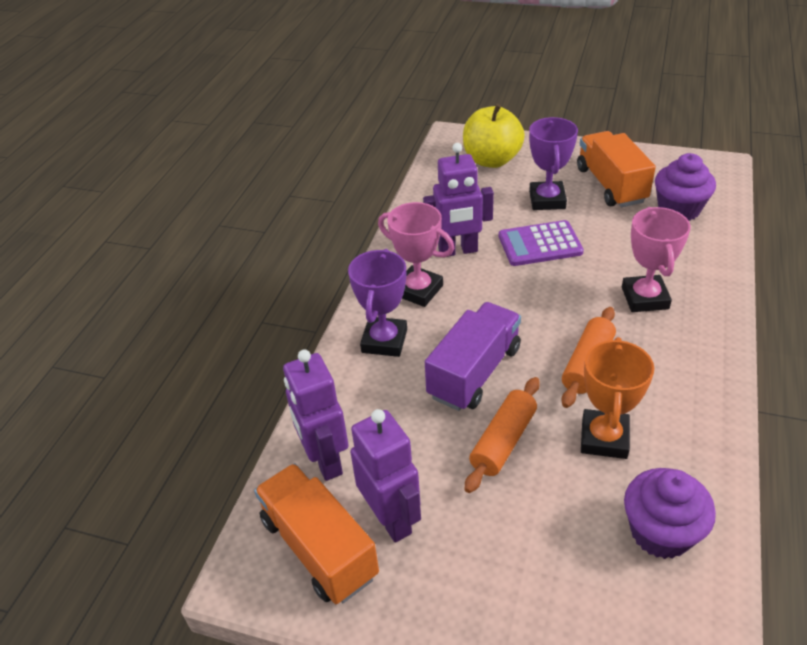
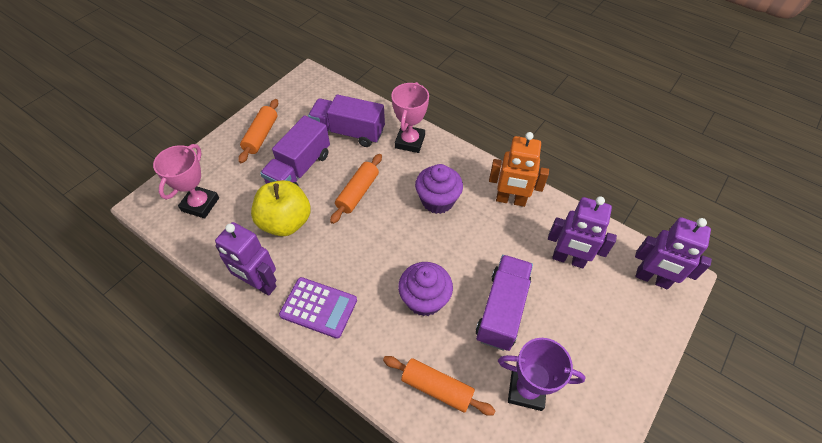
orange robot: none = 0 -> [489,132,549,207] = 1
orange rolling pin: [465,377,540,493] [561,307,616,408] = 2 -> [238,99,278,163] [330,154,382,224] [383,356,496,416] = 3
orange trophy: [581,337,654,459] = 1 -> none = 0
orange truck: [254,463,379,604] [577,131,656,207] = 2 -> none = 0
purple trophy: [348,249,407,357] [529,117,578,210] = 2 -> [498,338,585,411] = 1
purple truck: [425,302,521,411] = 1 -> [260,115,330,185] [308,95,385,147] [476,255,533,351] = 3

